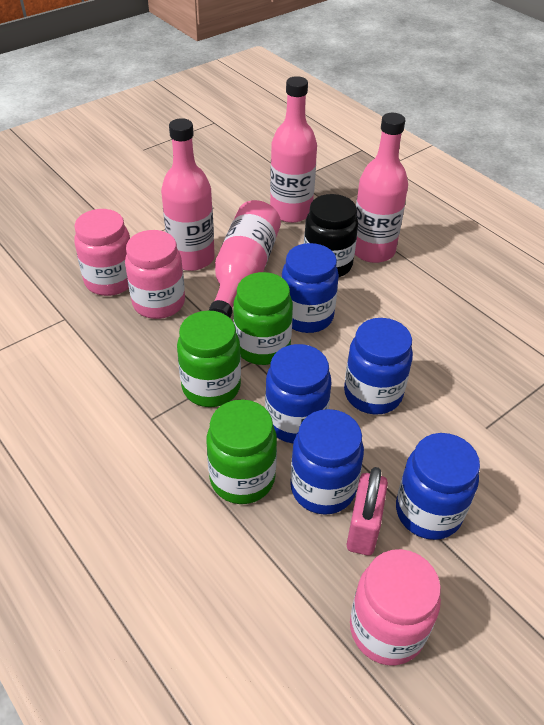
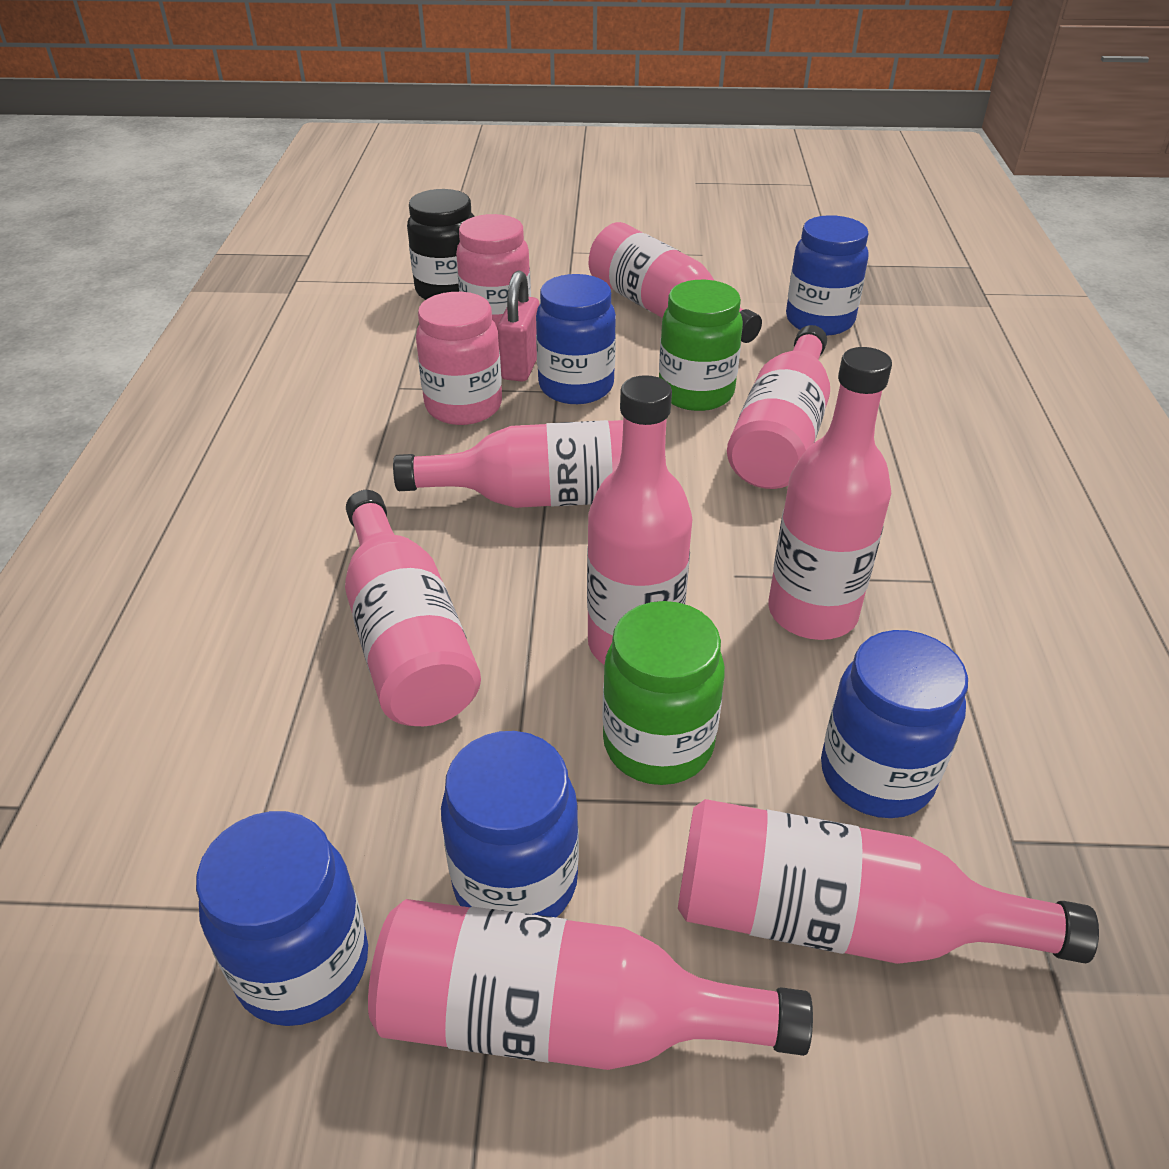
green jar: [177,310,241,407] [207,399,277,504] [233,272,293,365] = 3 -> [602,601,725,785] [659,280,743,411] = 2
pink bottle: [161,118,215,271] [208,200,281,318] [270,76,317,223] [355,113,408,263] = 4 -> [345,490,481,726] [368,899,813,1070] [393,420,623,508] [587,375,692,665] [589,222,762,343] [678,799,1099,964] [727,325,830,489] [768,347,892,640] = 8
pink jar: [74,209,130,296] [125,230,185,319] [350,549,441,665] = 3 -> [416,292,502,425] [456,214,531,327] = 2

